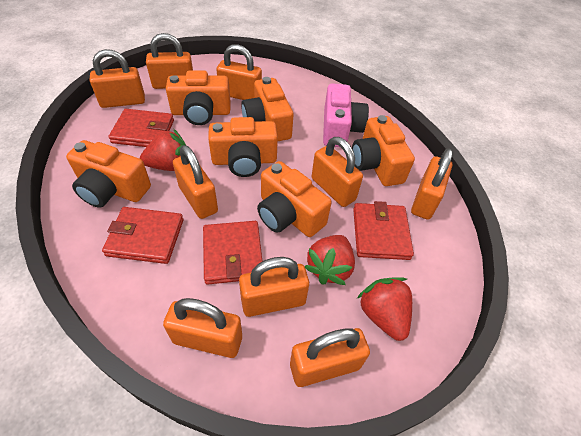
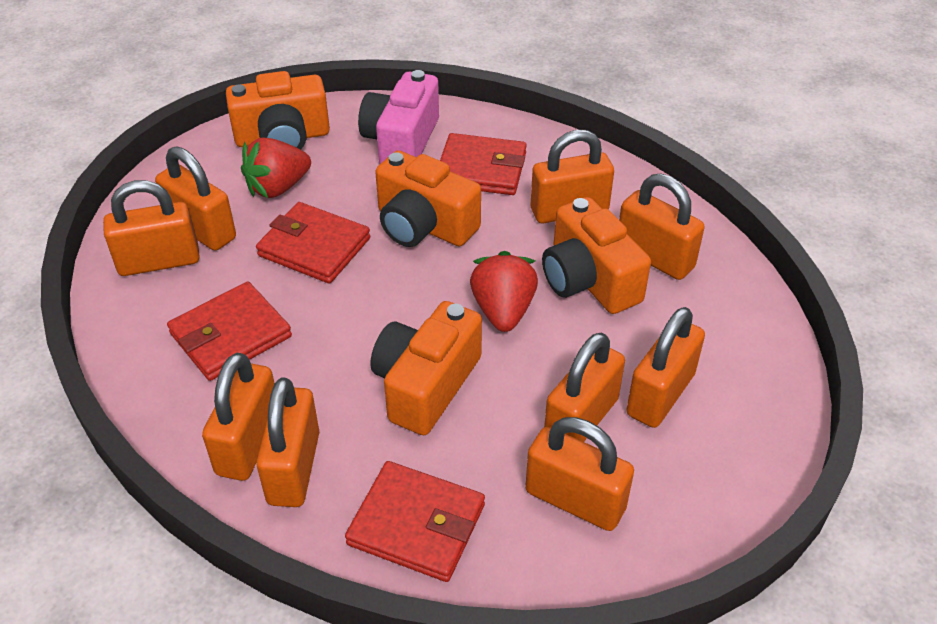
orange camera: [66,140,151,208] [166,71,231,125] [208,117,278,177] [241,77,294,141] [257,161,332,237] [352,115,415,186] = 6 -> [226,71,330,150] [370,301,482,435] [375,151,481,247] [542,197,651,314] = 4
red strawberry: [140,129,186,171] [304,235,355,285] [357,278,412,341] = 3 -> [241,138,311,198] [470,251,538,332] = 2

